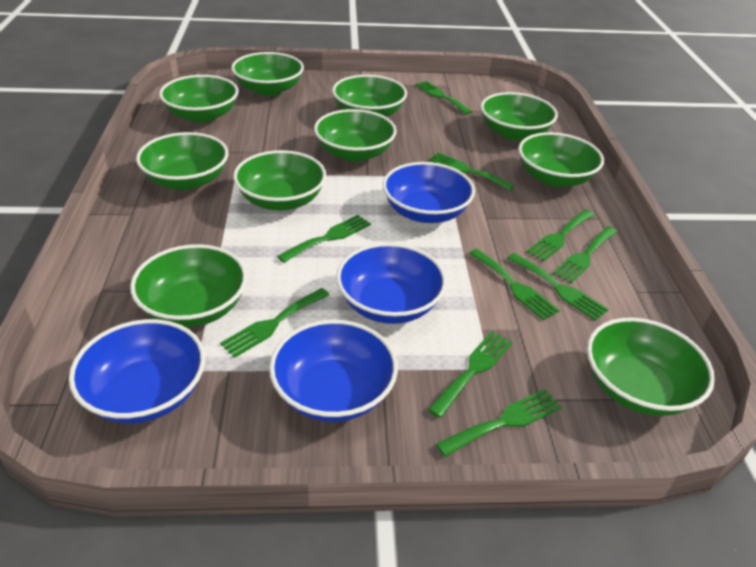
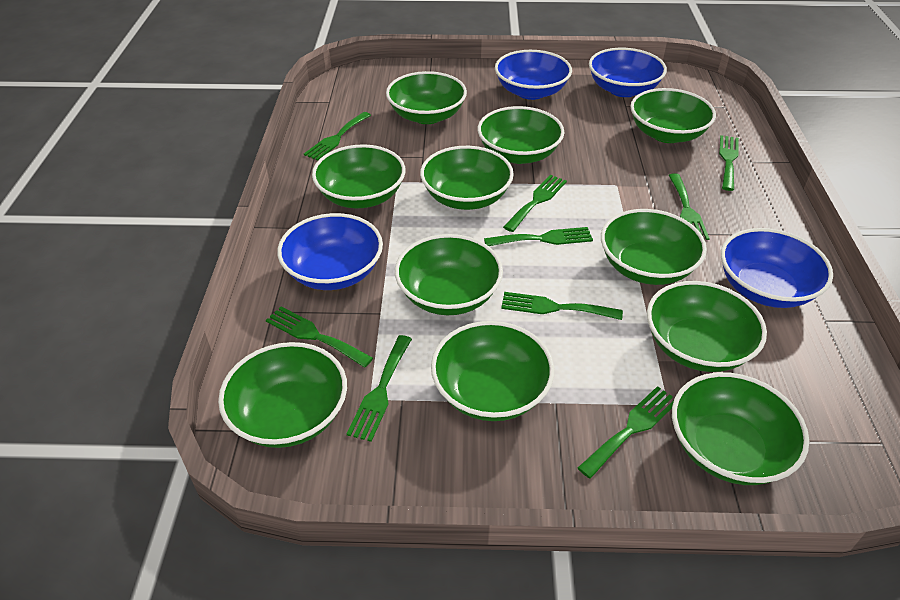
green bowl: [130,244,247,327] [136,132,229,190] [159,75,239,123] [231,52,304,96] [233,150,326,211] [314,109,397,162] [332,75,407,117] [481,92,558,141] [518,132,604,187] [587,318,715,416] = 10 -> [218,342,347,448] [312,144,405,208] [386,71,467,124] [395,234,503,315] [420,146,514,210] [431,321,554,421] [478,106,564,164] [601,209,707,285] [630,88,716,143] [647,281,767,372] [672,372,809,485] = 11
green fork: [220,288,329,358] [277,215,371,263] [415,81,472,115] [427,331,512,418] [429,152,515,190] [436,389,562,457] [469,249,560,320] [507,253,609,321] [527,209,594,261] [553,226,617,283] = 10 -> [266,307,373,368] [304,112,371,161] [347,335,412,442] [484,227,593,246] [501,292,623,320] [503,175,567,232] [578,386,674,479] [668,173,710,240] [719,135,739,191] = 9

